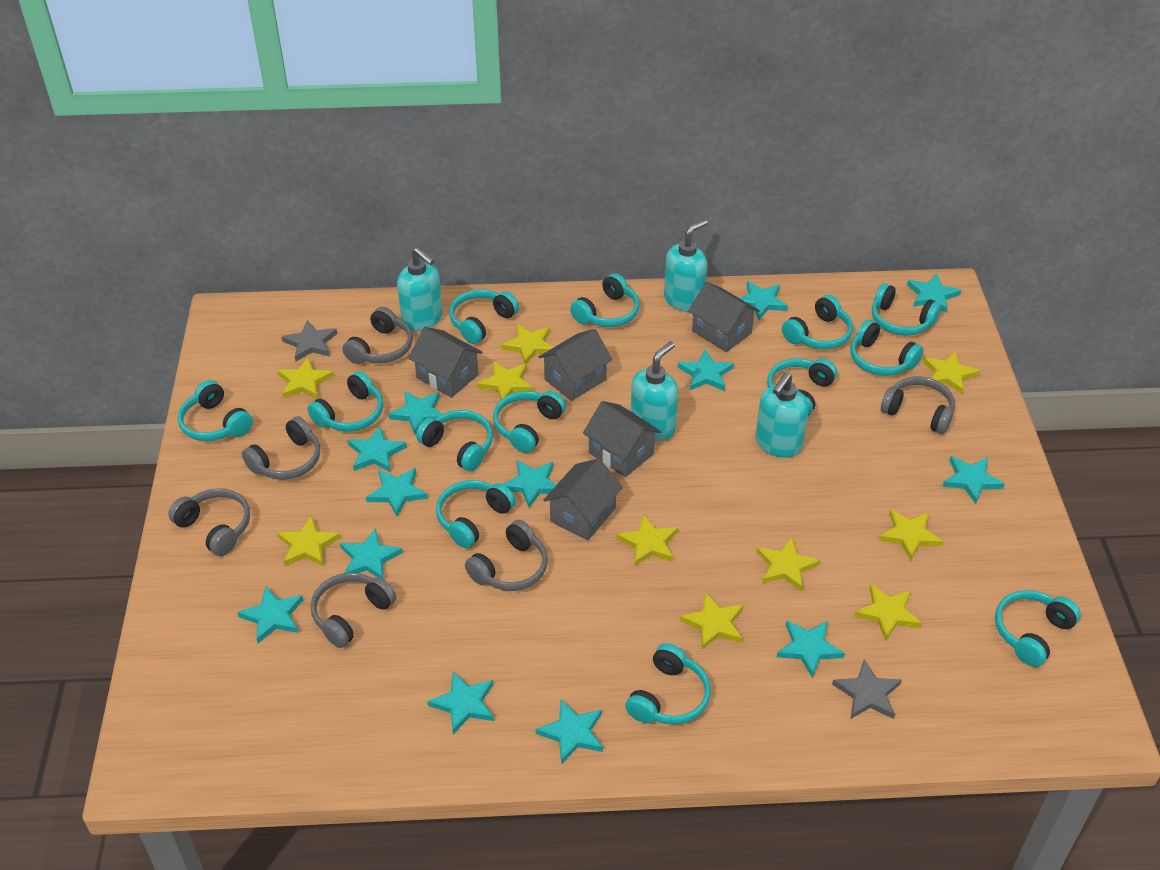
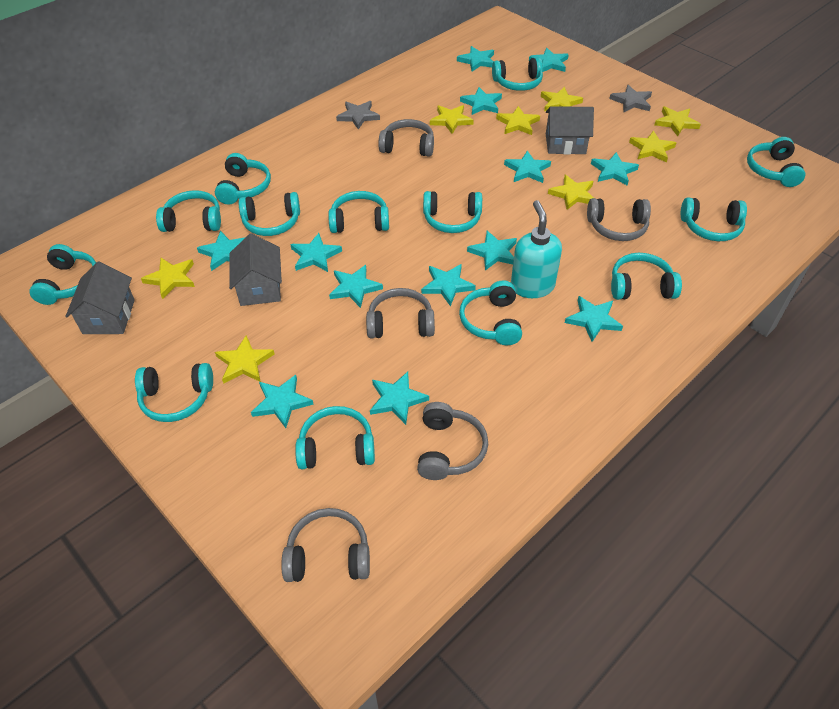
grey headphones: [168,488,250,556] [242,416,320,480] [310,573,396,648] [342,307,413,364] [465,520,548,591] [881,376,955,434] = 6 -> [281,508,370,582] [366,288,435,338] [378,119,434,157] [417,402,488,480] [587,198,651,241] = 5
grey house: [408,327,482,398] [539,329,612,401] [543,458,623,541] [583,401,661,477] [688,282,760,352] = 5 -> [65,262,135,334] [229,233,282,306] [546,106,594,155] = 3
turquoise soap dispenser: [397,247,443,331] [631,341,678,441] [664,219,708,312] [755,373,809,458] = 4 -> [511,200,562,298] = 1
yellow star: [277,357,334,399] [277,515,341,567] [477,361,533,400] [501,324,553,364] [617,514,678,567] [680,592,744,650] [756,537,820,592] [854,584,922,641] [878,509,943,561] [923,351,980,394] = 10 -> [141,258,195,299] [215,335,275,384] [430,105,474,134] [496,106,540,135] [541,87,583,111] [548,175,594,210] [629,131,676,163] [655,106,701,136] = 8

